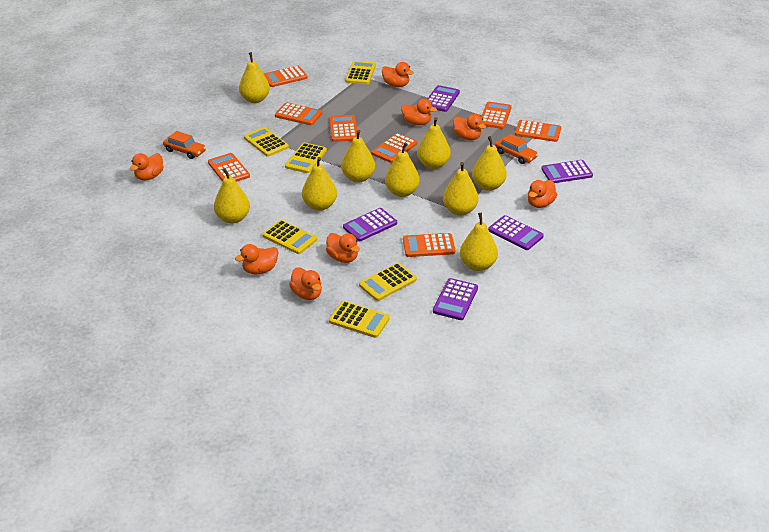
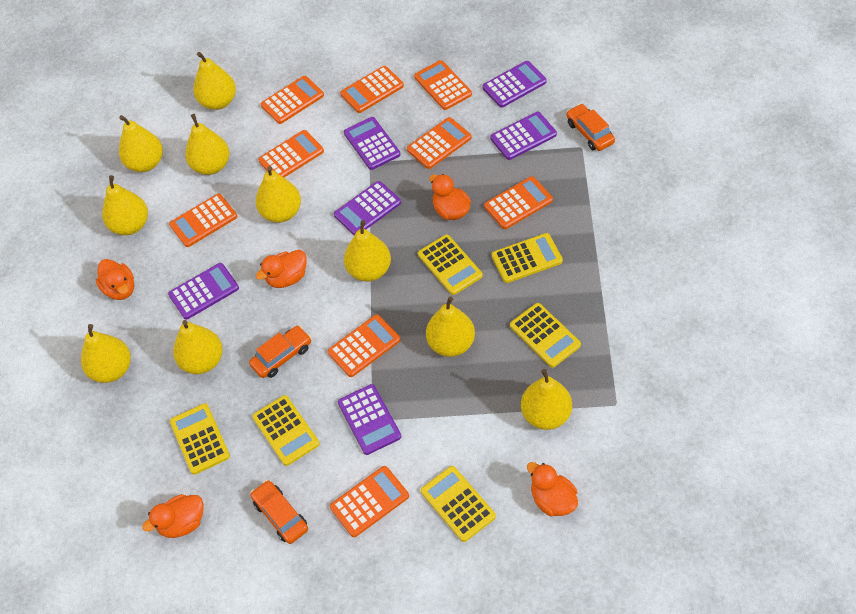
orange calculator: [208,153,250,182] [264,66,308,87] [275,102,322,125] [329,115,357,142] [371,133,417,163] [403,233,455,257] [481,102,512,129] [515,120,561,142] = 8 -> [169,194,237,247] [258,130,324,178] [261,76,324,124] [328,314,400,377] [330,466,409,537] [340,66,404,113] [407,117,472,169] [414,60,472,110] [484,176,553,229] = 9
orange car: [163,131,206,159] [495,134,538,164] = 2 -> [249,325,311,378] [250,480,308,544] [566,104,615,151] = 3
orange duck: [130,153,163,180] [235,244,279,274] [289,267,322,300] [326,233,360,263] [382,62,414,87] [401,99,437,125] [453,114,486,140] [528,180,557,208] = 8 -> [96,259,134,300] [142,494,203,538] [256,250,306,288] [429,174,471,220] [527,462,578,516] = 5
purple calculator: [343,208,397,241] [428,85,460,112] [433,278,478,320] [488,215,544,250] [541,160,593,183] = 5 -> [168,263,239,320] [334,181,401,236] [338,384,401,455] [344,117,400,170] [482,61,547,108] [490,112,557,160] = 6
yellow pear: [214,168,250,224] [239,52,270,103] [302,157,337,211] [341,130,375,183] [385,142,420,197] [417,117,451,169] [443,162,478,216] [460,213,498,271] [472,136,507,191] = 9 -> [81,324,131,383] [102,175,148,235] [119,115,163,172] [173,320,223,374] [185,114,229,175] [194,52,236,110] [256,166,301,223] [344,220,391,282] [426,296,475,357] [521,369,572,430] = 10

